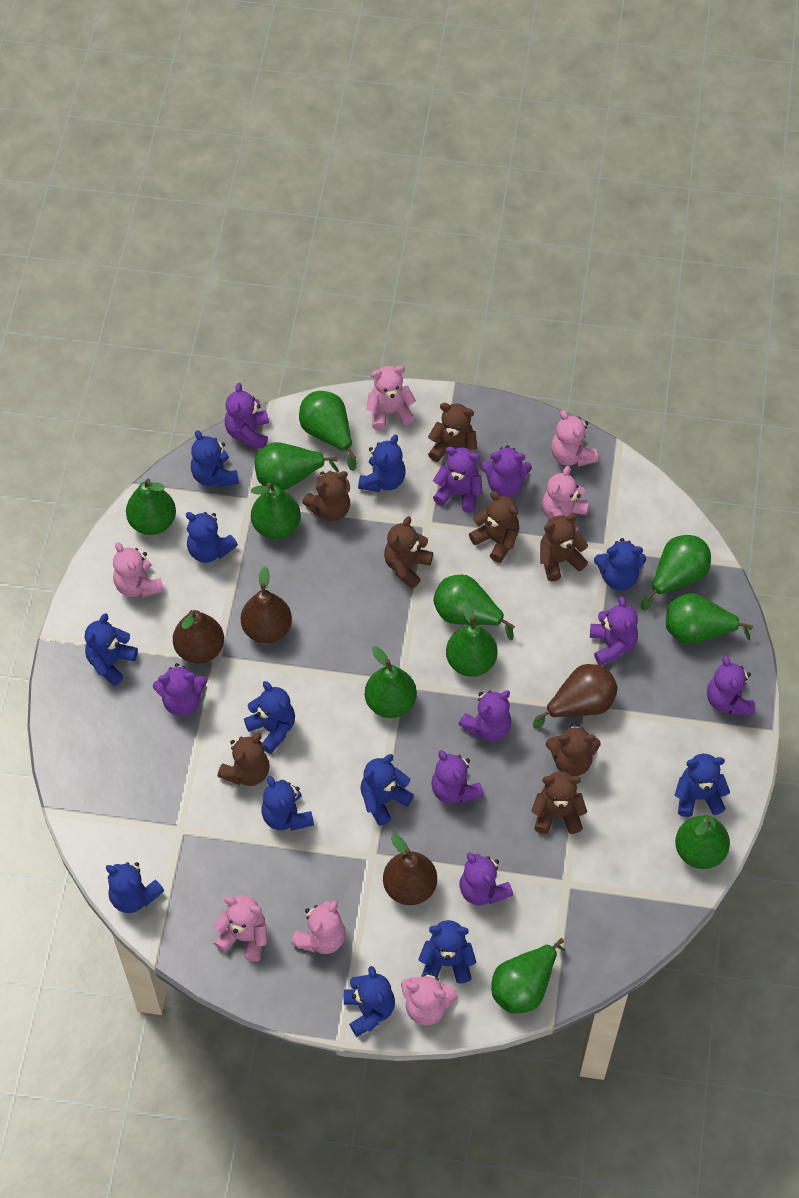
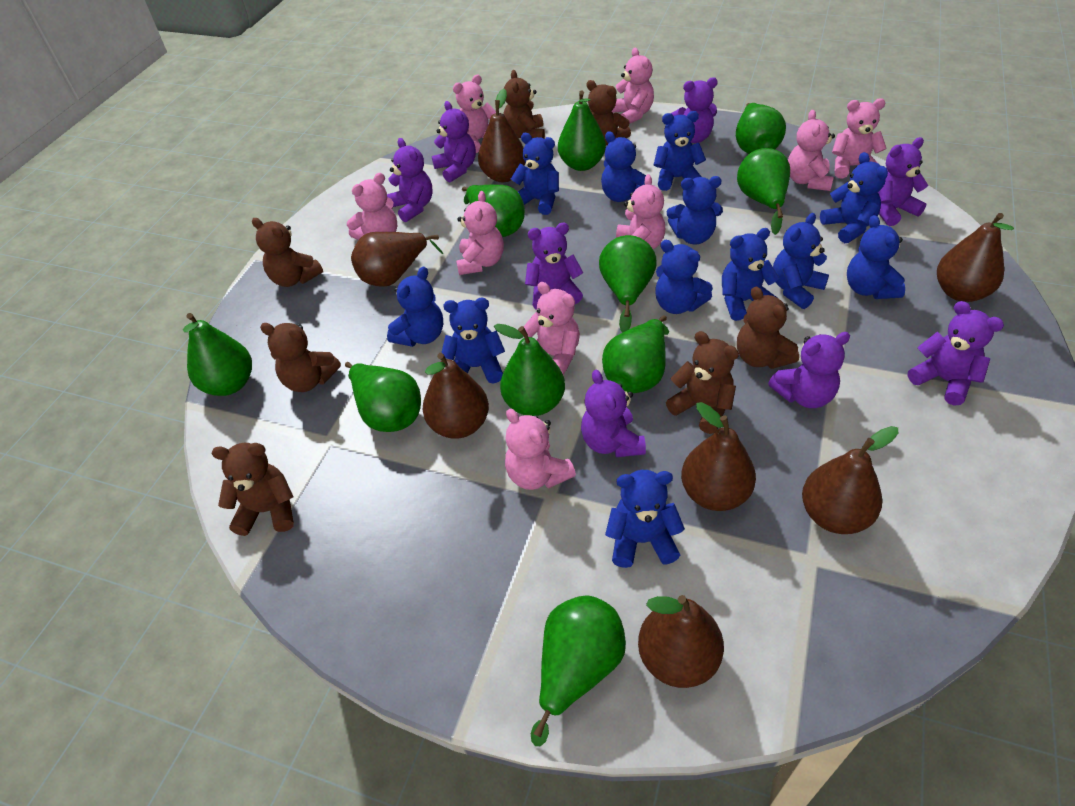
brown pear: [173,610,224,664] [241,566,292,643] [383,834,437,905] [533,664,618,729] = 4 -> [351,232,443,287] [423,353,489,439] [478,89,525,182] [638,595,724,688] [681,402,756,511] [802,426,898,534] [937,213,1014,302] = 7
brown teddy bear: [217,733,270,786] [302,471,350,522] [384,516,433,589] [428,403,477,462] [469,491,519,563] [531,771,587,834] [540,514,588,581] [546,723,601,776] = 8 -> [212,443,294,536] [252,218,323,287] [260,323,341,392] [503,70,545,138] [587,80,631,145] [666,331,739,434] [737,286,799,369] = 7
green pear: [126,478,176,535] [251,482,301,539] [254,442,339,491] [299,391,356,471] [365,647,417,718] [433,575,515,640] [446,601,497,677] [491,938,565,1014] [641,535,711,610] [666,593,753,644] [675,816,730,869] = 11 -> [183,313,252,396] [345,362,421,432] [462,185,525,237] [494,324,565,416] [531,595,626,746] [558,91,606,171] [599,235,657,332] [602,315,669,393] [736,103,786,154] [737,148,790,235] = 10
pink teddy bear: [113,542,164,597] [213,895,267,962] [291,901,346,954] [366,366,416,430] [401,972,458,1025] [542,466,589,531] [551,410,598,467] = 7 -> [347,173,397,240] [453,74,496,153] [456,191,504,275] [505,409,576,490] [524,282,580,376] [612,48,654,123] [616,174,665,249] [788,110,835,191] [832,98,887,179] = 9
purple teddy bear: [153,663,207,716] [225,383,269,449] [431,750,484,804] [433,447,483,513] [459,691,512,741] [459,852,513,906] [481,445,532,497] [590,596,638,666] [707,655,754,715] = 9 -> [387,138,433,222] [432,101,476,183] [525,223,583,310] [581,370,646,457] [671,77,718,143] [768,332,850,408] [878,137,928,226] [908,301,1004,406] = 8

